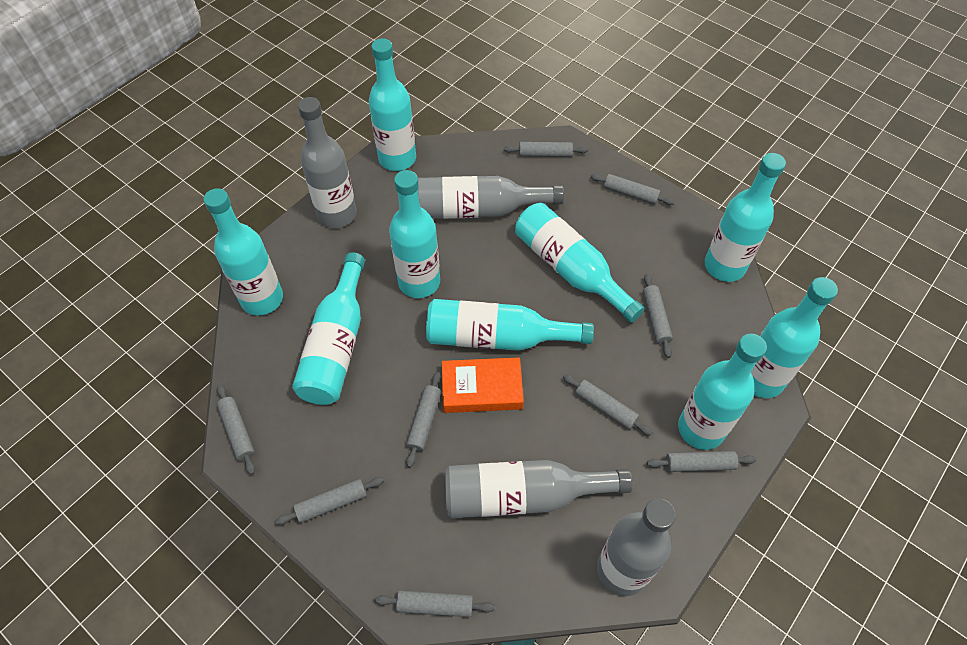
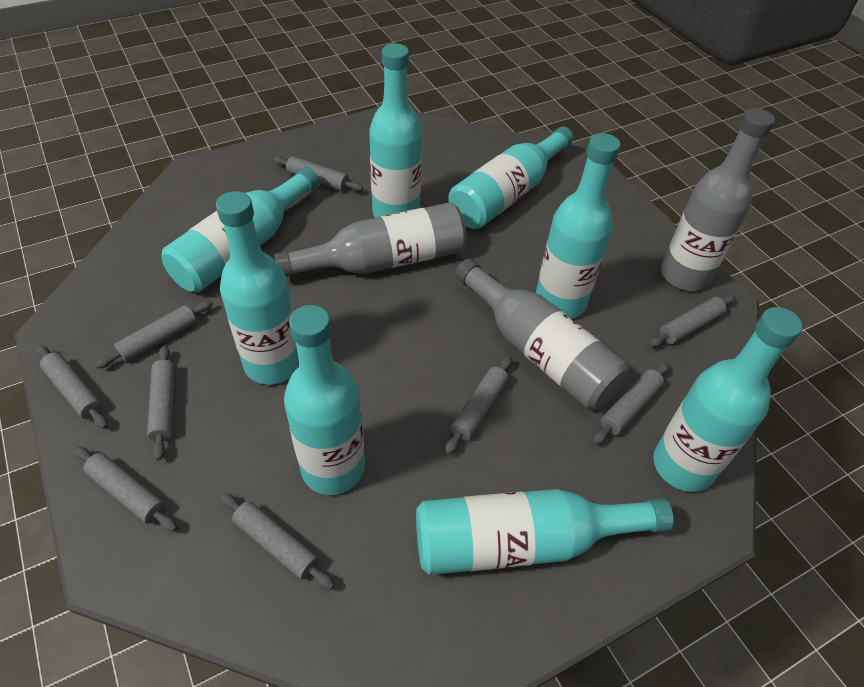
grey bottle: [298,97,357,228] [418,176,564,219] [445,460,633,518] [597,498,676,596] = 4 -> [274,202,467,277] [455,258,629,410] [661,108,775,291] = 3
orange book: [442,357,524,413] = 1 -> none = 0
turquoise bottle: [203,188,283,316] [292,252,365,405] [369,38,416,171] [389,170,440,298] [426,299,594,351] [515,203,645,323] [678,334,767,450] [705,153,786,282] [751,277,838,398] = 9 -> [162,167,319,293] [216,191,299,385] [284,305,365,495] [369,43,422,218] [416,489,674,575] [449,127,573,229] [536,133,620,319] [653,307,802,492] = 8

